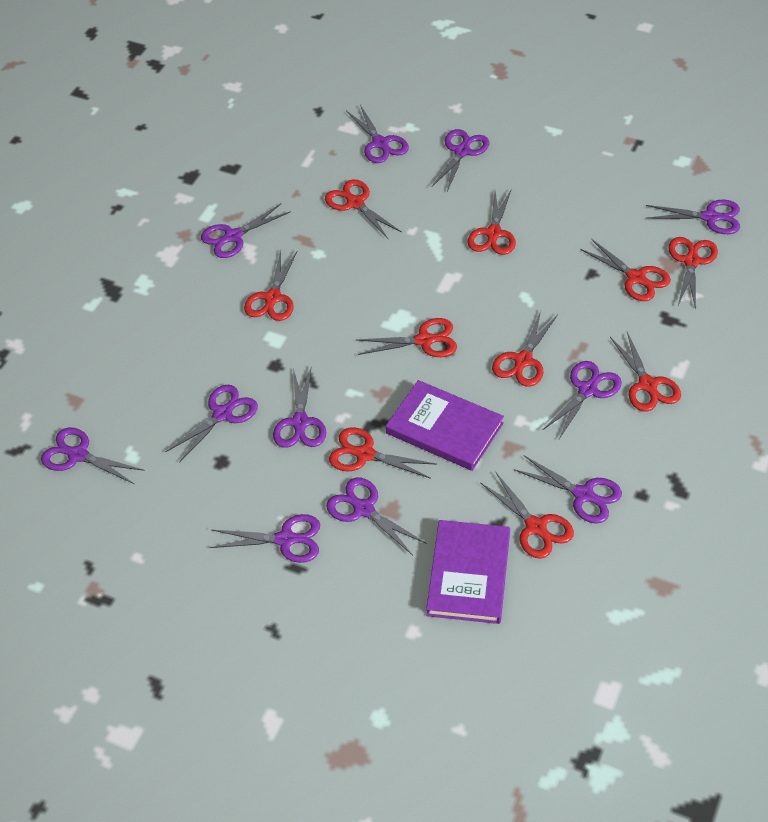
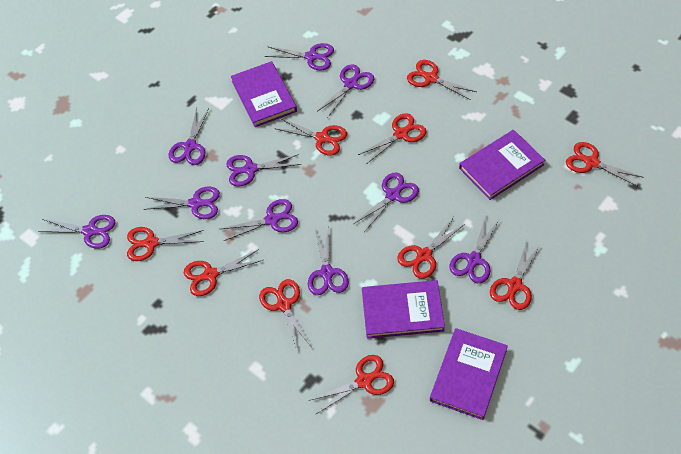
purple book: [386,380,504,471] [426,520,510,624] = 2 -> [231,61,297,127] [362,280,445,339] [430,328,508,420] [459,130,545,200] = 4
purple scissors: [41,427,145,484] [165,385,258,463] [201,204,291,258] [210,514,320,563] [273,366,326,448] [326,478,427,556] [346,105,409,163] [432,129,489,191] [514,455,622,524] [542,361,622,439] [646,200,740,234] = 11 -> [38,215,116,249] [144,186,220,219] [168,108,209,165] [221,199,298,241] [226,154,301,187] [265,43,334,70] [308,225,349,295] [318,64,374,117] [354,172,419,232] [450,217,500,283] = 10

